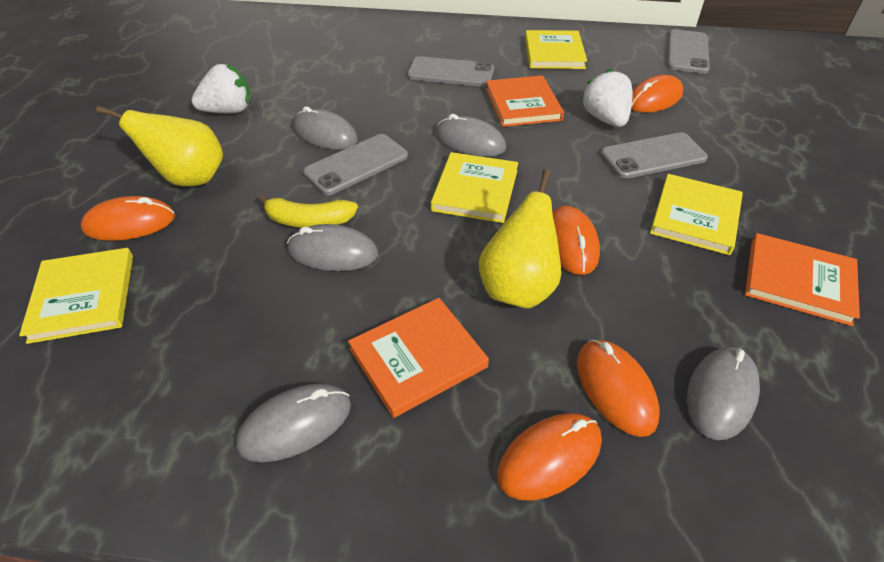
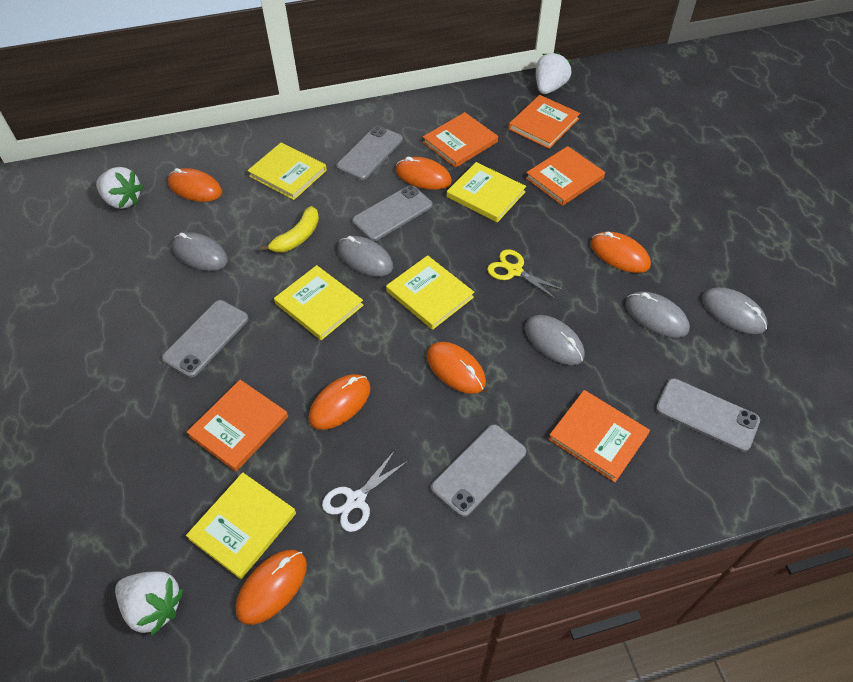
grey phone: [303,134,408,195] [407,56,494,87] [600,132,708,179] [668,29,710,74] = 4 -> [162,300,249,378] [336,126,403,180] [352,185,432,241] [431,424,526,517] [656,378,760,452] = 5
orange book: [348,298,489,418] [486,75,564,127] [745,233,860,326] = 3 -> [187,380,288,472] [423,112,498,168] [508,95,580,149] [526,146,605,206] [549,390,650,482] = 5
orange mouse: [81,196,175,241] [497,413,602,501] [552,206,600,275] [577,339,660,437] [631,75,683,113] = 5 -> [168,168,222,202] [236,550,307,625] [309,374,371,430] [396,157,452,190] [427,342,486,394] [591,232,651,273] = 6
white scissors: none = 0 -> [322,450,409,532] = 1
white strawberry: [191,64,251,113] [581,68,633,127] = 2 -> [96,167,143,209] [115,571,184,636] [536,52,572,94] = 3
yellow book: [19,248,133,344] [431,152,518,223] [525,30,587,69] [650,174,743,255] = 4 -> [186,472,296,579] [247,142,327,200] [274,265,364,340] [386,255,474,330] [447,162,526,222] = 5
yellow pear: [96,106,223,186] [479,169,561,308] = 2 -> none = 0
yellow scissors: none = 0 -> [487,249,566,300] = 1

